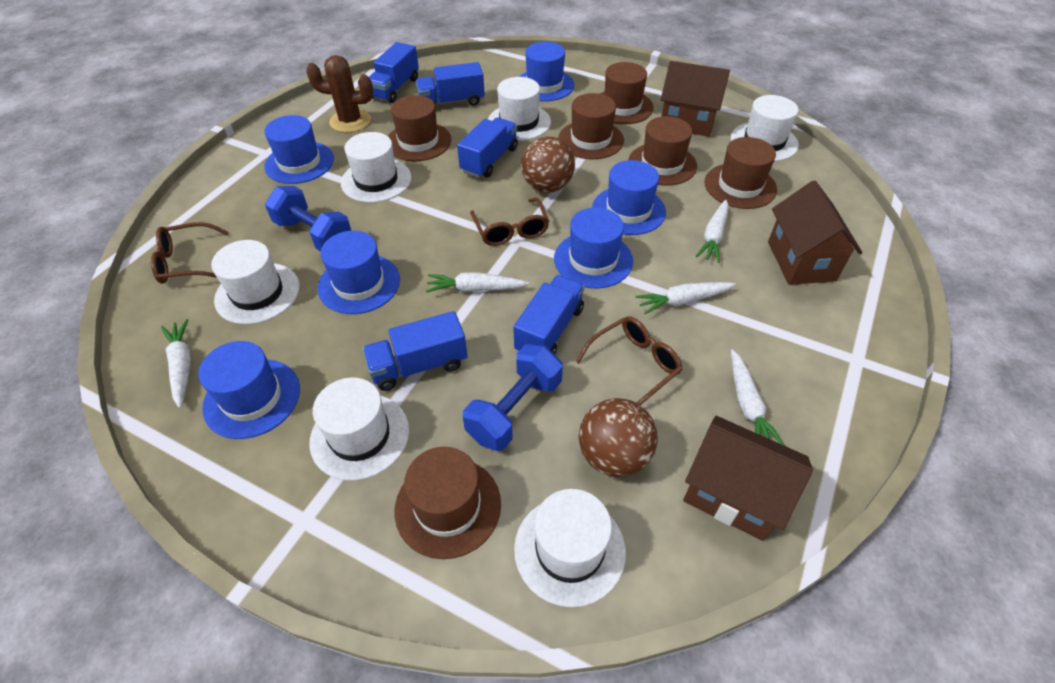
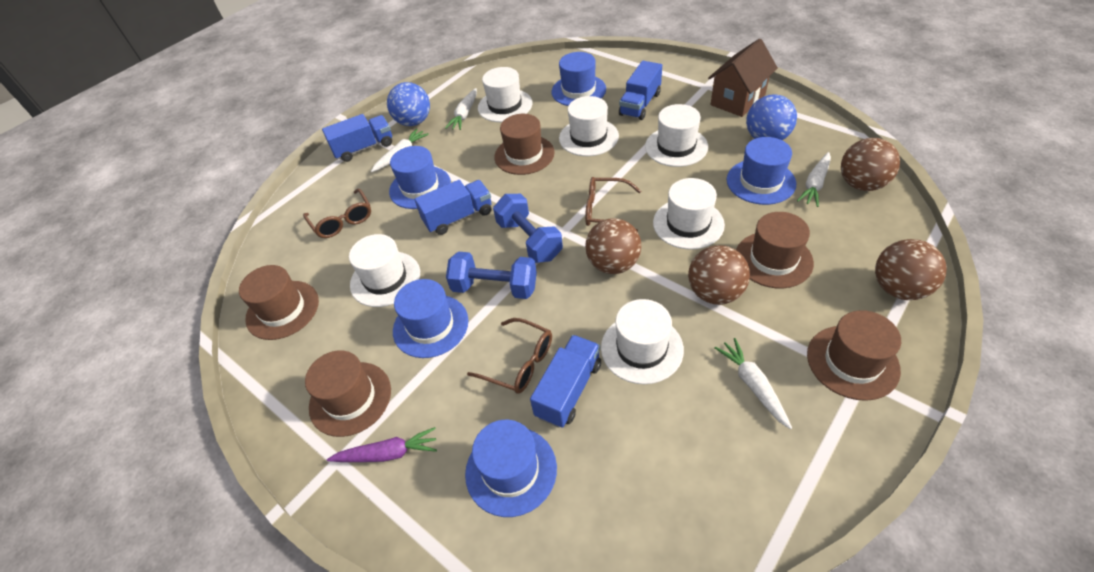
blue ball: none = 0 -> [387,82,430,126] [746,94,797,140] = 2
blue hat: [198,341,300,439] [264,115,334,184] [318,231,400,314] [519,42,575,101] [554,208,633,288] [592,160,666,235] = 6 -> [389,146,451,209] [393,279,468,358] [465,420,557,517] [552,52,606,106] [727,137,796,205] = 5
blue truck: [363,311,468,391] [369,42,419,103] [416,62,485,107] [457,118,518,178] [513,275,584,354] = 5 -> [322,114,392,162] [414,180,491,235] [530,335,601,428] [619,61,662,120] = 4
brown ball: [521,136,575,193] [579,398,657,477] = 2 -> [585,218,642,274] [688,245,750,305] [841,138,900,191] [875,239,947,300] = 4
brown cactus: [306,55,373,133] = 1 -> none = 0
brown hat: [388,95,451,161] [394,447,501,559] [558,93,624,159] [600,62,654,124] [628,116,697,186] [705,137,777,209] = 6 -> [239,265,319,340] [305,350,391,437] [494,114,555,175] [736,212,814,288] [807,310,901,401] = 5
brown house: [661,61,730,137] [683,416,813,541] [768,181,862,285] = 3 -> [708,39,778,117] = 1
purple carrot: none = 0 -> [327,427,437,462] = 1
white carrot: [161,319,191,408] [426,272,529,293] [636,282,736,314] [696,200,729,263] [731,350,785,446] = 5 -> [371,129,429,172] [445,88,477,130] [715,338,792,429] [797,152,831,207] = 4

